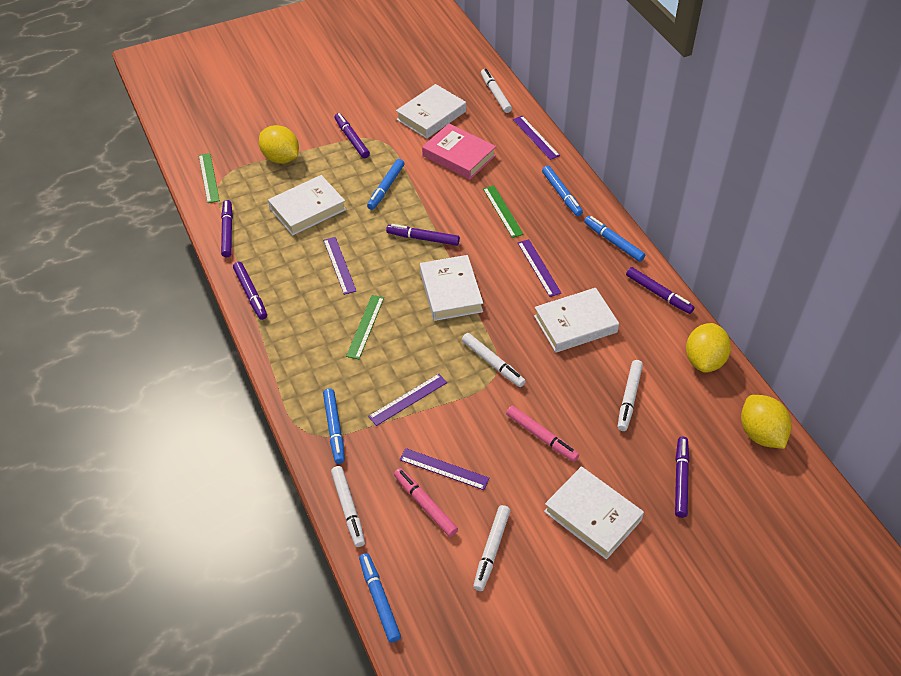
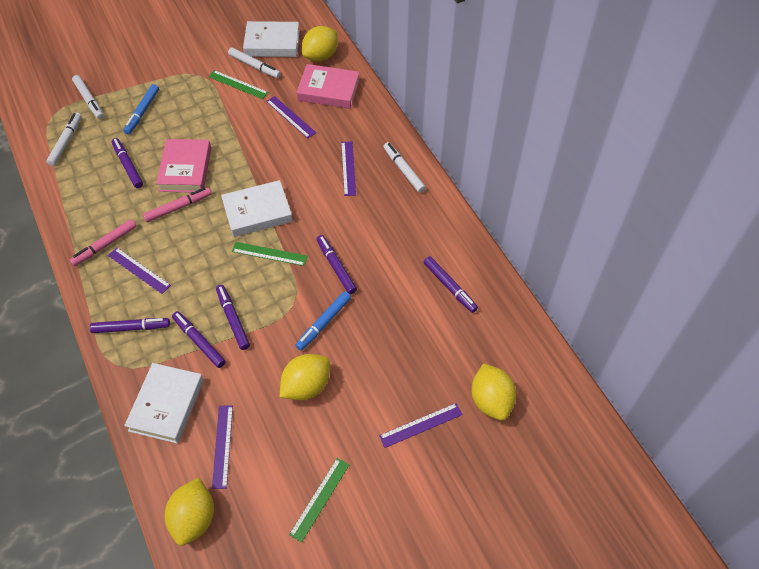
blue marker: [323,388,345,464] [359,553,401,643] [367,159,404,210] [542,166,583,216] [584,216,646,262] = 5 -> [123,84,159,134] [295,291,351,351] = 2
pink book: [422,124,496,180] = 1 -> [156,139,211,192] [297,64,360,109] = 2
white book: [268,175,346,236] [396,84,466,139] [420,255,483,321] [534,288,619,353] [544,466,644,560] = 5 -> [124,363,204,444] [221,180,293,237] [243,21,300,57] = 3
white marker: [331,466,365,547] [462,333,526,387] [473,505,510,591] [481,69,512,113] [618,360,643,431] = 5 -> [46,113,82,166] [72,75,104,119] [228,47,281,78] [383,142,426,193] = 4
yellow lemon: [259,125,299,164] [686,323,731,373] [741,395,792,449] = 3 -> [165,478,214,546] [280,354,330,400] [302,26,338,62] [471,363,516,420] = 4

